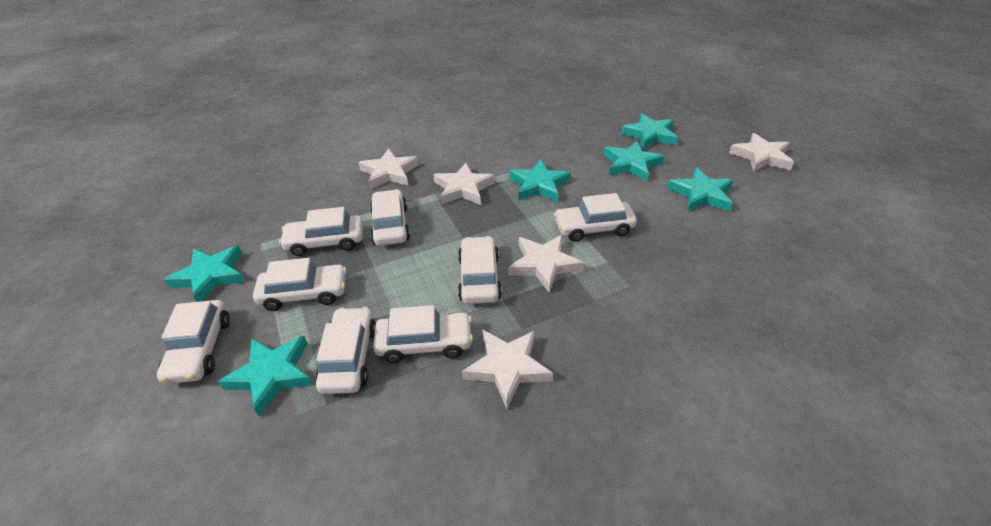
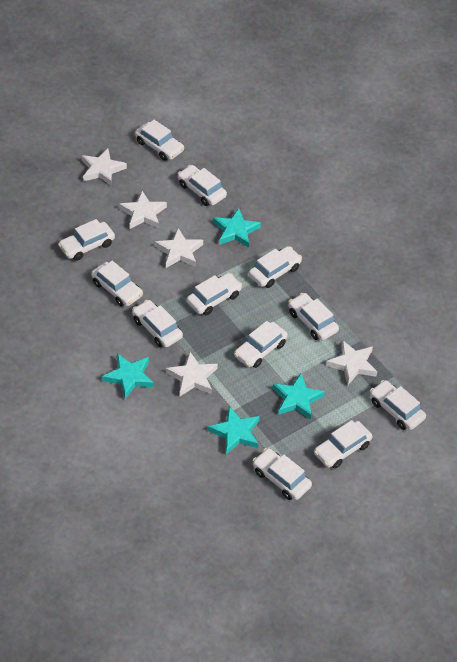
turquoise star: [164,245,245,302] [218,336,313,416] [509,159,571,202] [604,141,665,181] [621,113,678,149] [667,167,734,211] = 6 -> [102,353,154,399] [208,406,260,454] [213,208,261,248] [273,373,325,420] = 4
white car: [157,300,230,384] [253,258,347,311] [279,207,363,256] [315,307,376,394] [370,189,410,246] [373,305,473,363] [458,236,502,304] [554,193,637,242] = 8 -> [58,219,115,261] [91,261,143,307] [132,300,183,347] [135,120,184,161] [178,165,227,206] [187,273,242,315] [234,321,288,368] [249,246,302,288] [253,448,312,500] [288,293,339,340] [314,420,372,469] [370,380,426,430] = 12

